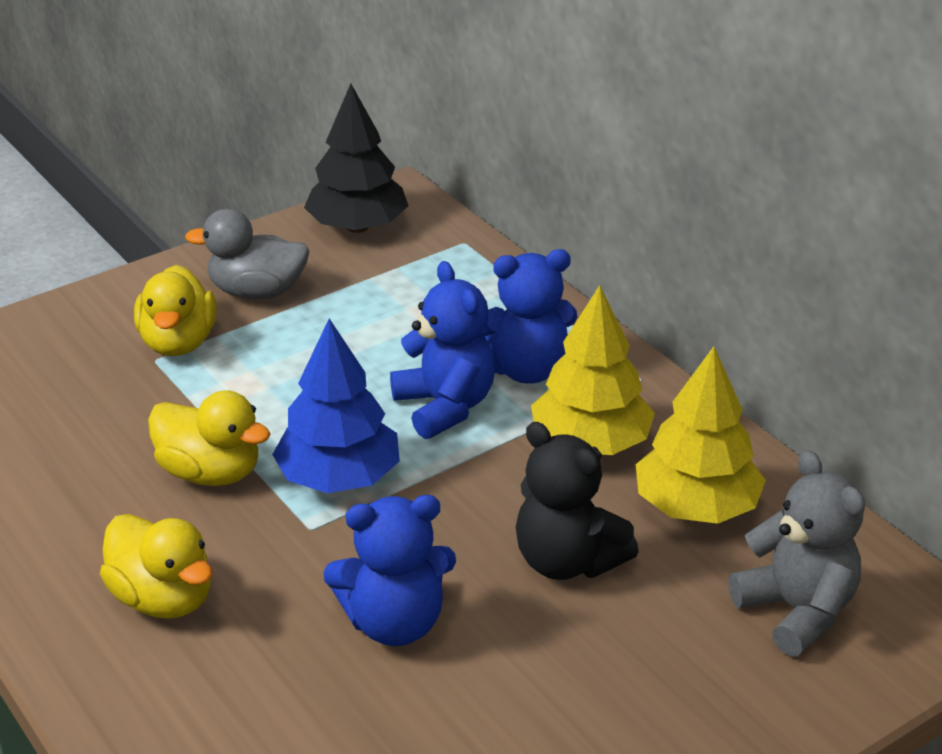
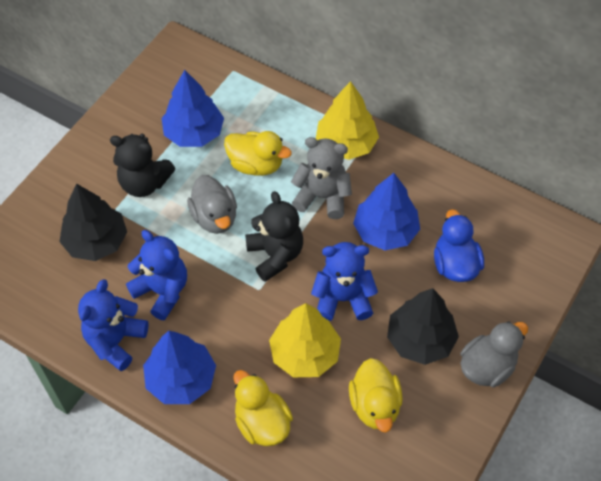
black teddy bear: [516,422,639,580] = 1 -> [110,134,175,197] [245,191,303,282] = 2
black tree: [304,84,408,233] = 1 -> [59,184,127,261] [387,288,459,365] = 2
blue duck: none = 0 -> [434,209,484,282] = 1
blue tree: [272,319,400,493] = 1 -> [143,331,216,404] [161,70,224,147] [353,173,420,251] = 3
grey duck: [185,208,310,300] = 1 -> [187,175,237,234] [460,321,528,387] = 2

